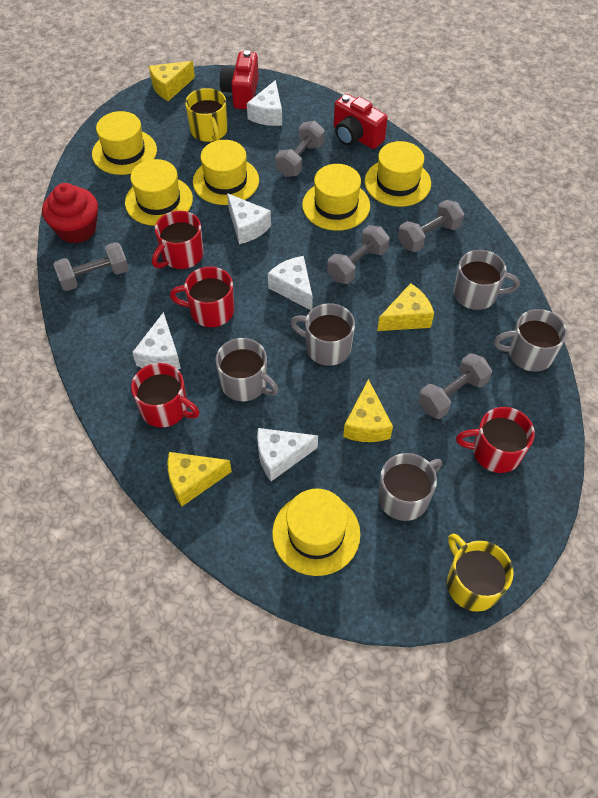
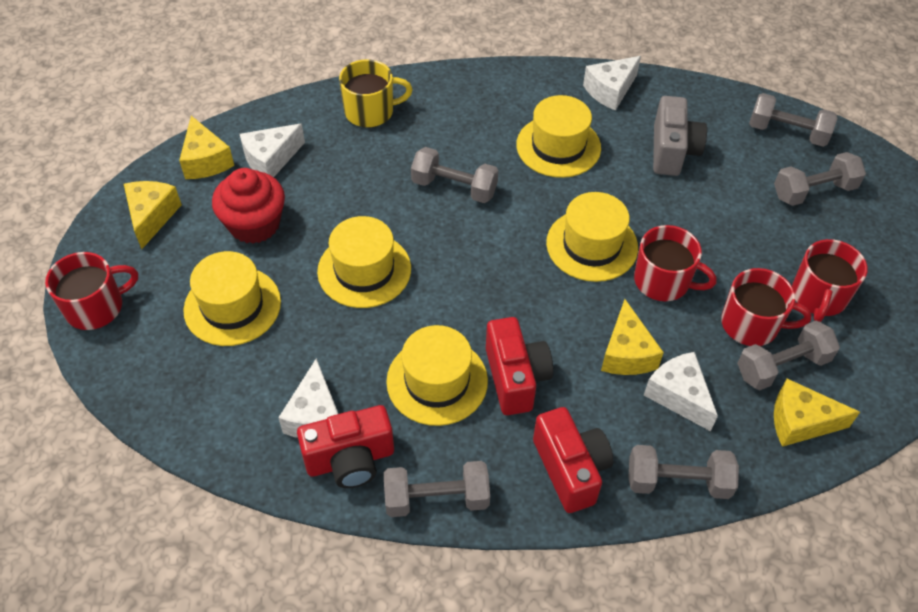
grey camera: none = 0 -> [653,96,707,176] = 1
grey dumbbell: [53,242,129,291] [275,121,325,177] [327,225,390,284] [398,200,464,252] [418,353,492,419] = 5 -> [384,461,490,517] [411,147,499,203] [628,445,739,499] [737,321,840,390] [749,93,837,147] [774,152,866,206] = 6
grey mug: [215,338,279,401] [290,303,355,366] [378,453,442,521] [453,250,520,310] [494,309,567,372] = 5 -> none = 0
red camera: [220,50,259,109] [334,94,388,149] = 2 -> [297,405,394,488] [486,317,553,415] [533,407,613,513] = 3
white cheese: [132,312,181,369] [227,193,271,244] [247,80,282,126] [257,428,318,481] [268,256,313,310] = 5 -> [240,124,305,177] [278,358,338,438] [583,56,641,111] [644,352,718,431] = 4
yellow hat: [92,111,157,175] [125,159,193,226] [193,140,259,205] [272,489,360,576] [302,164,370,231] [365,141,431,207] = 6 -> [183,251,281,346] [317,216,411,308] [386,325,488,426] [516,95,601,178] [546,192,638,282] = 5
yellow mug: [185,88,228,142] [447,534,514,612] = 2 -> [339,59,413,128] = 1

